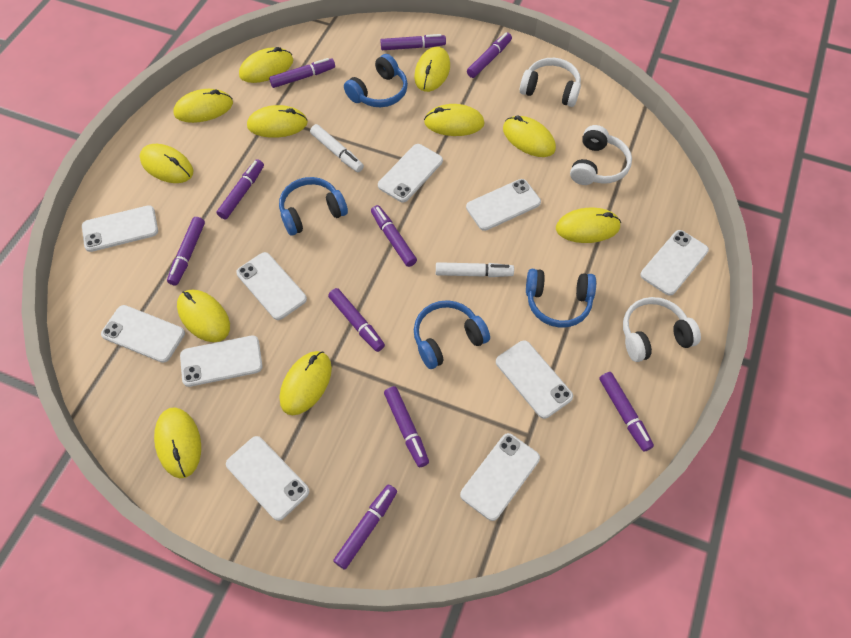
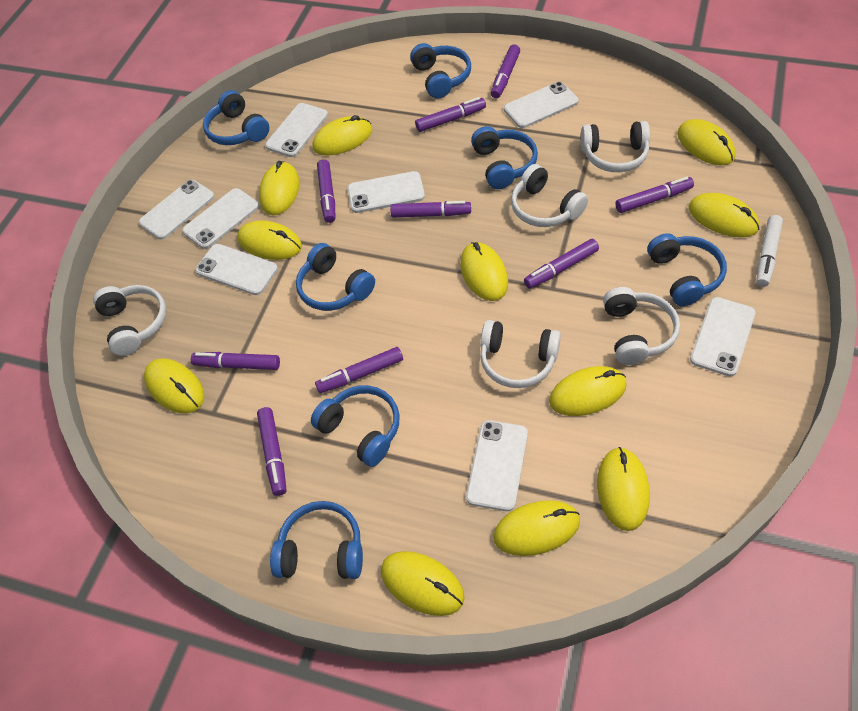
blue headphones: [279,177,348,236] [344,54,408,107] [414,300,490,369] [526,269,596,328] = 4 -> [203,90,269,145] [270,501,363,579] [296,243,375,311] [311,385,400,467] [410,43,471,99] [471,126,538,189] [647,233,727,306] = 7
purple marker: [167,217,205,286] [216,159,264,219] [269,58,335,88] [328,288,385,352] [333,485,397,570] [371,205,417,267] [380,34,446,50] [384,386,429,467] [467,32,512,78] [599,372,654,452] = 10 -> [191,352,280,370] [257,407,287,496] [315,347,403,393] [317,159,335,223] [390,201,471,218] [415,97,486,132] [491,45,520,98] [524,239,599,289] [615,177,694,213] = 9
white headphones: [520,58,581,107] [570,125,632,185] [623,297,701,362] = 3 -> [93,285,167,356] [480,320,561,388] [511,164,588,227] [581,121,650,172] [603,287,680,365] = 5
white marker: [310,124,364,172] [436,262,514,277] = 2 -> [756,215,783,287] = 1
white phone: [82,205,158,252] [101,305,185,363] [180,336,262,387] [226,436,309,521] [236,252,307,320] [378,144,443,203] [460,433,540,521] [466,179,541,231] [496,340,573,419] [640,230,709,296] = 10 -> [139,180,215,240] [182,188,259,249] [195,244,278,295] [265,103,328,157] [348,171,425,213] [466,420,528,511] [504,82,579,128] [690,297,756,376] = 8

